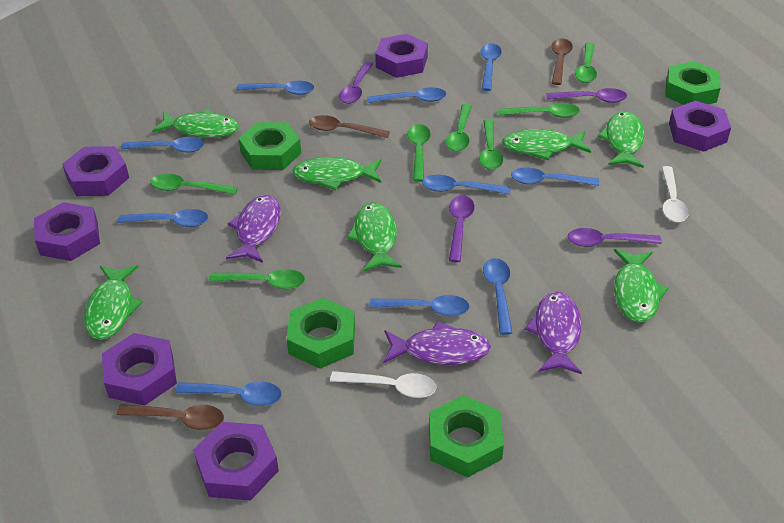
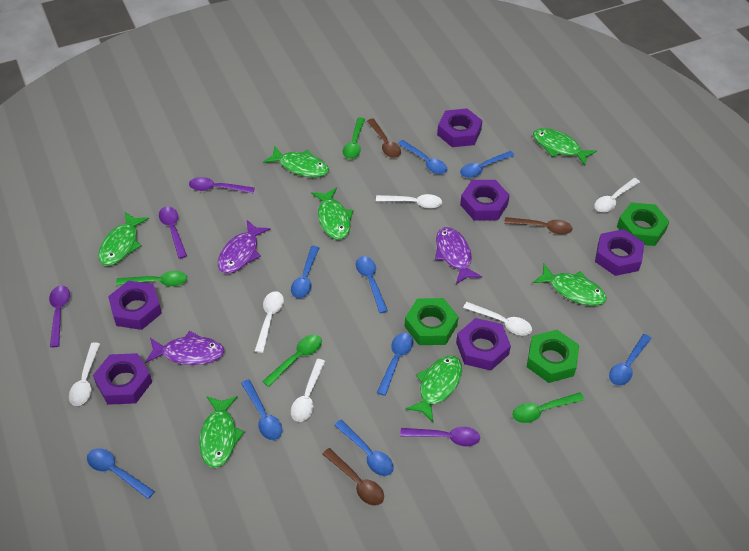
blue spoon: [118,209,208,227] [121,137,204,153] [175,382,282,406] [237,81,314,95] [367,87,446,103] [369,295,469,316] [422,175,511,194] [480,44,502,91] [483,258,512,335] [511,167,599,186] = 10 -> [87,448,155,499] [241,379,282,440] [291,246,319,298] [334,419,394,476] [356,256,388,313] [377,333,413,396] [398,140,447,174] [460,151,515,178] [609,334,652,386] = 9
green nut: [238,122,301,170] [287,298,355,369] [429,395,504,478] [665,61,721,105] = 4 -> [404,298,459,345] [527,330,579,383] [617,202,670,246] = 3
green spoon: [150,174,238,195] [209,269,305,289] [407,124,431,182] [446,104,472,152] [479,119,503,170] [498,103,580,118] [575,42,597,83] = 7 -> [116,271,187,287] [262,335,322,387] [343,117,365,159] [512,392,584,423] = 4
white spoon: [330,371,437,398] [661,166,689,222] = 2 -> [69,343,100,406] [255,291,284,353] [291,359,326,422] [376,194,442,208] [463,302,532,335] [594,178,640,212] = 6

